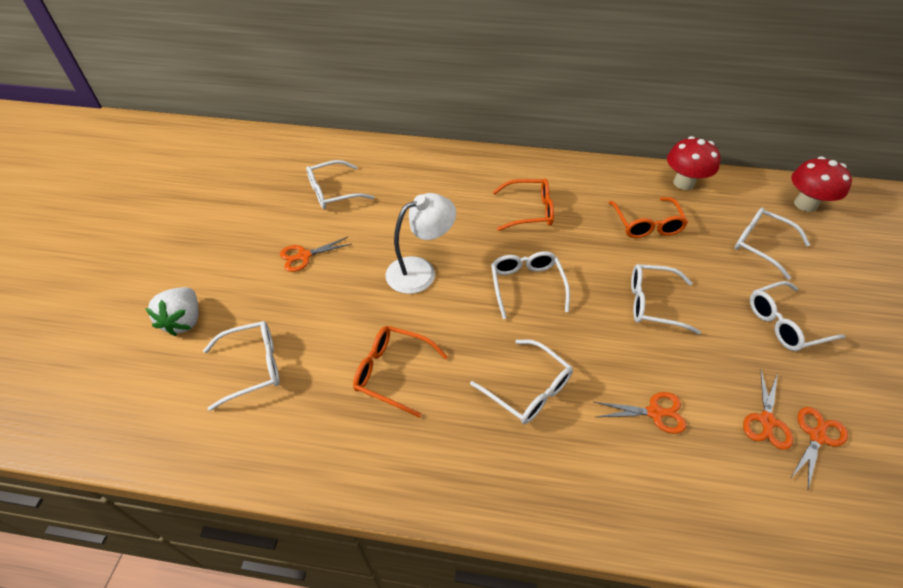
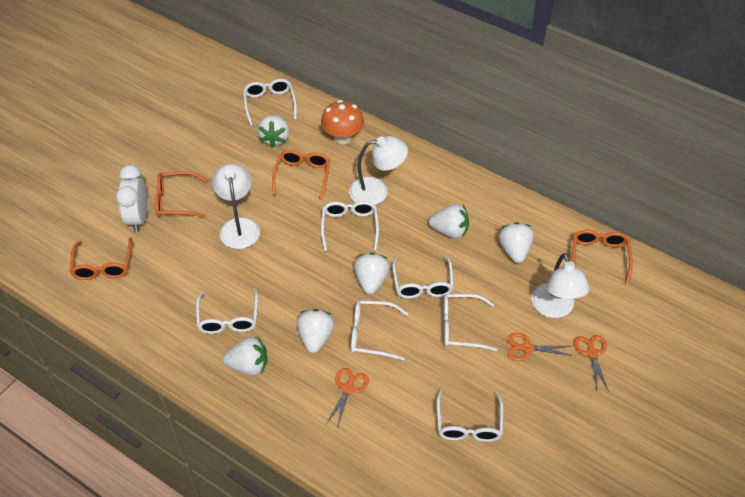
orange glasses: [353,326,448,417] [493,179,554,231] [609,197,688,238] = 3 -> [70,237,132,280] [155,171,207,218] [272,150,330,200] [572,230,633,284] = 4
orange mushroom: none = 0 -> [321,100,364,144] = 1
orange scissors: [280,237,352,272] [594,392,687,434] [743,370,793,450] [790,407,848,490] = 4 -> [326,368,369,429] [507,332,573,361] [574,335,609,392] = 3
red mushroom: [667,136,721,190] [791,156,852,212] = 2 -> none = 0
white clock: none = 0 -> [116,165,147,232] = 1
white lamp: [386,193,456,294] = 1 -> [212,163,260,249] [349,136,408,205] [531,253,590,318] = 3
white strawberry: [145,287,199,336] = 1 -> [223,337,267,375] [257,115,289,148] [297,309,334,353] [354,253,390,295] [429,204,469,238] [499,222,534,263] = 6

